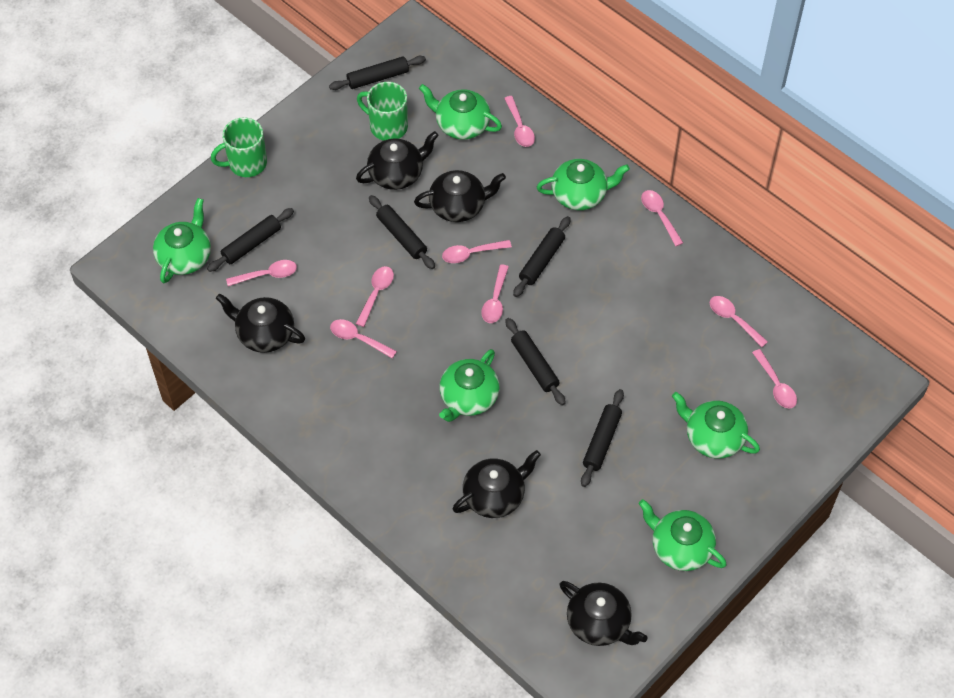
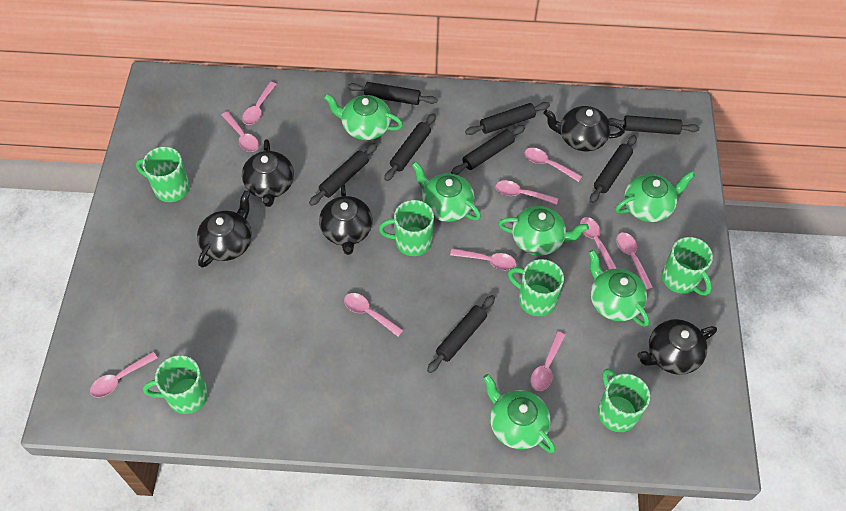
black rolling pin: [207,208,294,272] [329,56,426,90] [369,195,435,269] [505,318,566,405] [513,216,571,297] [581,389,624,487] = 6 -> [309,143,378,206] [348,82,438,105] [384,113,436,181] [427,295,495,373] [451,125,525,175] [465,102,550,135] [590,135,637,203] [608,115,700,135] = 8
green mug: [211,117,267,177] [357,82,408,141] = 2 -> [136,147,190,202] [143,355,208,414] [379,200,434,256] [508,259,564,316] [598,368,650,432] [662,237,713,296] = 6
pink spoon: [226,260,297,286] [330,319,397,358] [356,266,394,327] [442,240,512,263] [481,264,509,323] [504,96,535,147] [641,190,683,246] [710,296,768,347] [752,349,797,408] = 9 -> [90,352,158,398] [222,111,259,152] [242,82,276,125] [344,293,403,337] [450,248,516,270] [496,180,558,205] [525,148,582,182] [530,332,565,391] [580,217,617,270] [616,232,653,290] = 10

